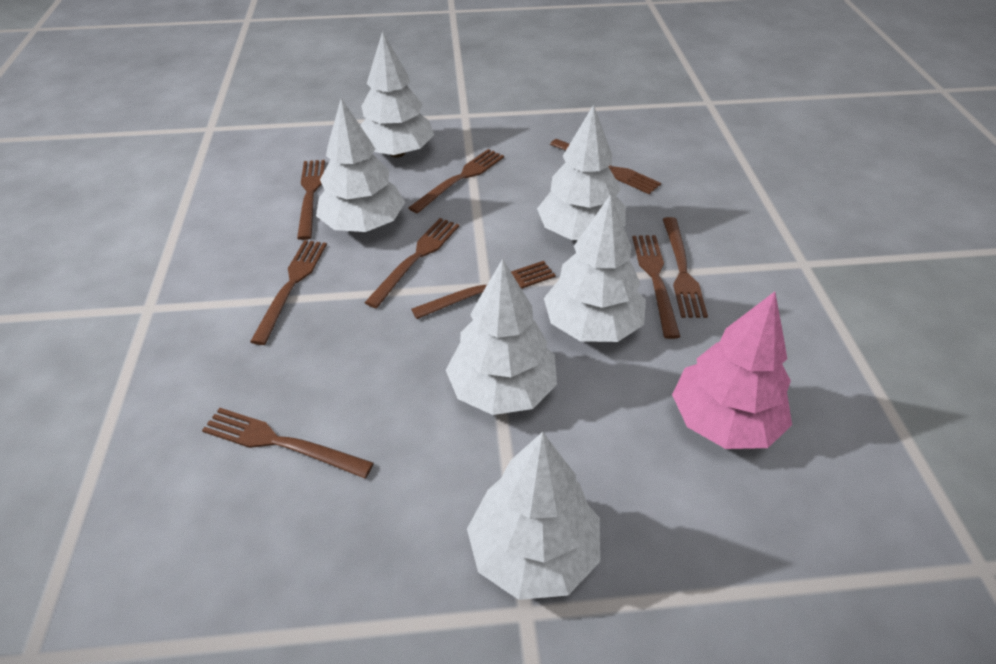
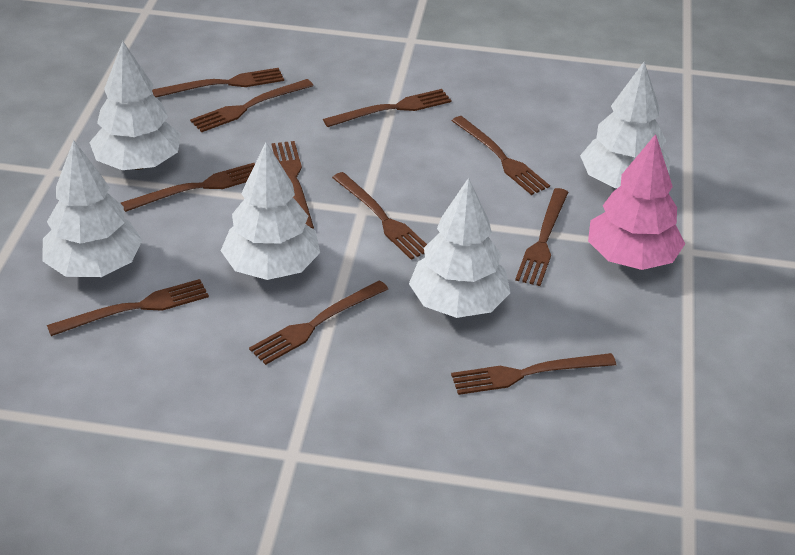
brown fork: [202,408,374,478] [250,240,327,345] [297,160,325,240] [364,218,459,308] [408,149,504,214] [411,261,555,319] [550,139,661,194] [632,235,680,339] [663,217,708,318] = 9 -> [47,279,209,336] [121,163,255,212] [152,68,284,97] [190,79,314,132] [249,280,388,365] [272,141,314,229] [323,89,452,127] [332,172,427,260] [451,353,616,395] [452,116,550,195] [515,188,568,286] = 11
white tree: [316,98,405,232] [361,31,434,157] [446,259,557,415] [467,432,600,600] [537,105,626,240] [544,194,646,342] = 6 -> [42,140,142,277] [89,41,181,170] [221,142,320,280] [409,178,510,318] [580,62,670,188] = 5

